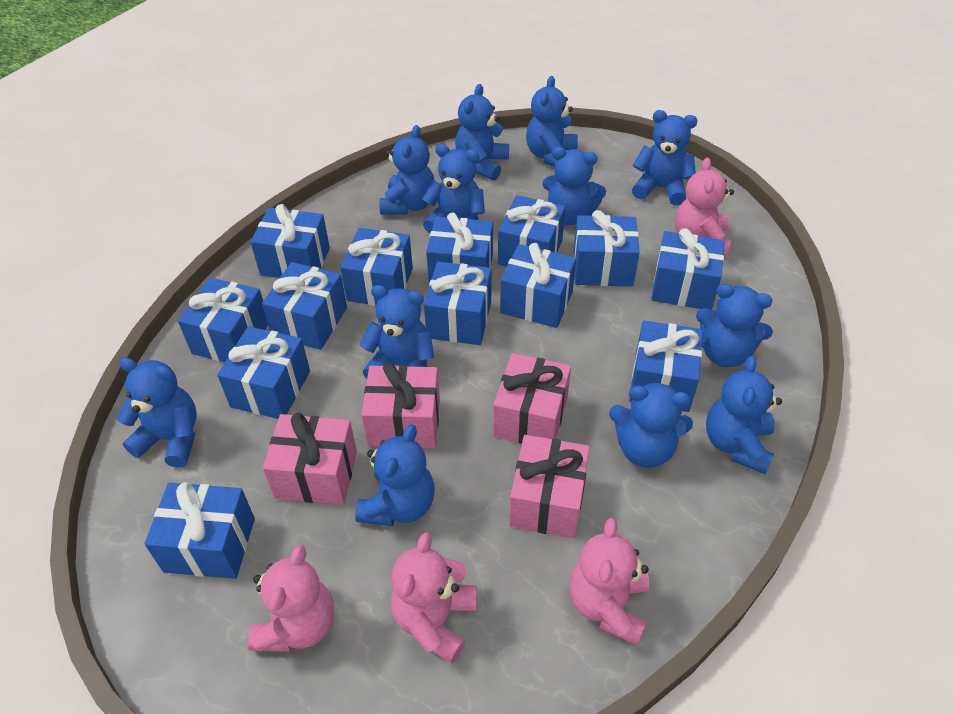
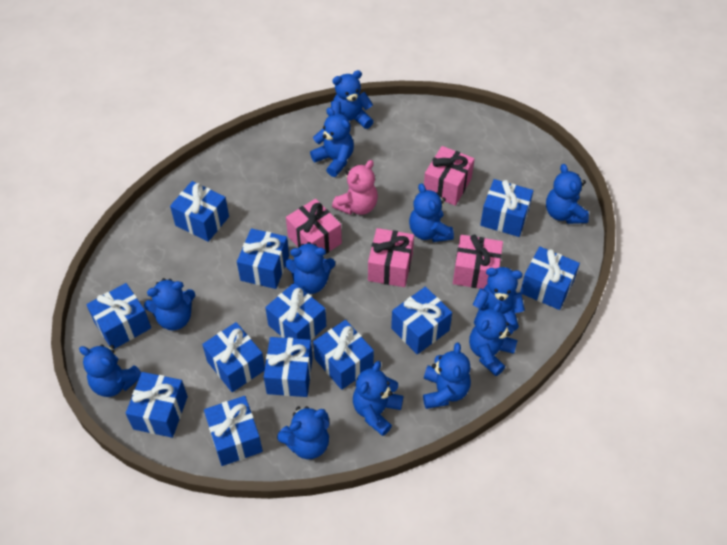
blue gift: [144,482,255,579] [178,278,268,362] [217,326,310,419] [250,204,330,278] [262,262,347,350] [340,228,413,306] [424,262,491,345] [426,212,493,283] [498,195,565,267] [500,243,576,328] [574,210,640,286] [629,320,703,412] [651,228,725,310] = 13 -> [86,283,151,349] [126,372,188,438] [170,181,229,242] [202,322,265,392] [204,396,263,466] [237,228,289,289] [264,337,313,397] [265,283,326,340] [313,320,374,390] [391,287,452,355] [480,179,533,237] [520,247,580,310] = 12
pink teddy bear: [248,544,334,652] [391,532,477,664] [570,518,649,646] [675,158,734,257] = 4 -> [332,160,378,215] = 1

